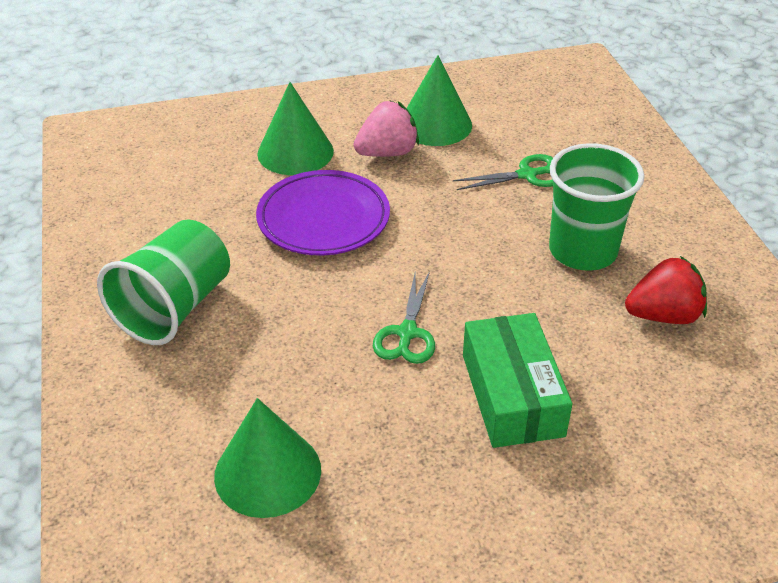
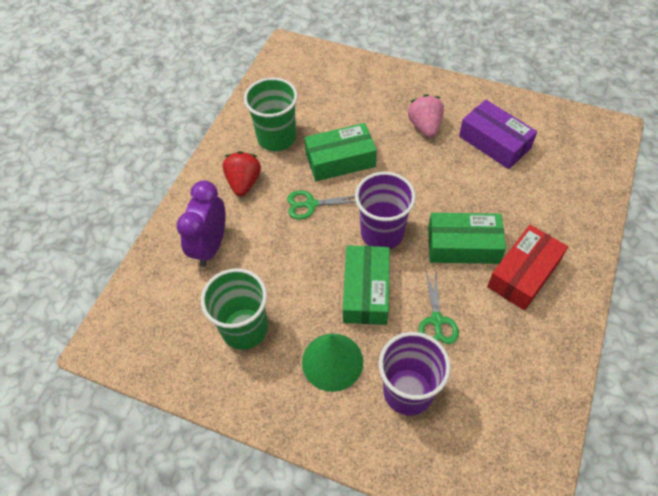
green box: [463,313,572,448] = 1 -> [304,123,377,181] [343,245,390,325] [428,213,506,264] = 3
green cone: [214,398,321,518] [257,82,334,175] [407,55,472,146] = 3 -> [302,334,363,392] = 1
purple box: none = 0 -> [459,100,537,169] = 1
purple clock: none = 0 -> [177,180,226,267] = 1
purple cup: none = 0 -> [355,172,416,249] [379,332,451,415] = 2
purple plate: [256,170,390,255] = 1 -> none = 0
red box: none = 0 -> [487,225,568,311] = 1

